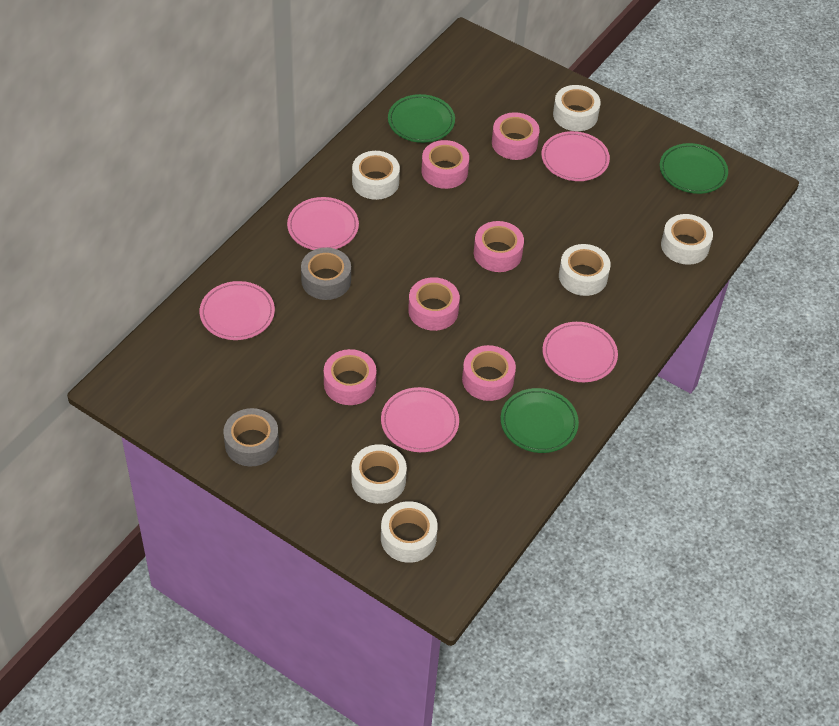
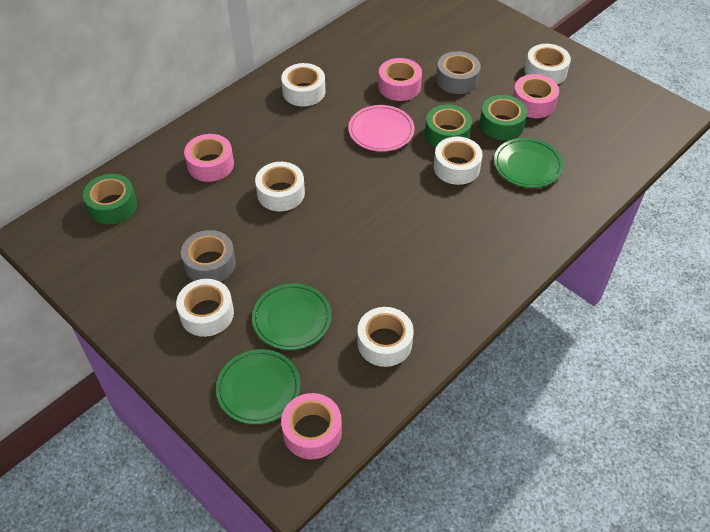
green tape: none = 0 -> [83,174,137,224] [425,105,472,148] [480,95,527,140] = 3
pink plate: [200,281,275,340] [287,197,359,250] [381,387,459,452] [541,131,610,181] [542,322,618,382] = 5 -> [348,105,415,152] = 1
pink tape: [324,349,376,405] [408,277,460,331] [421,140,469,189] [462,345,516,401] [474,221,524,272] [492,112,539,160] = 6 -> [184,134,234,182] [281,393,342,459] [378,58,422,101] [513,74,559,118] = 4

